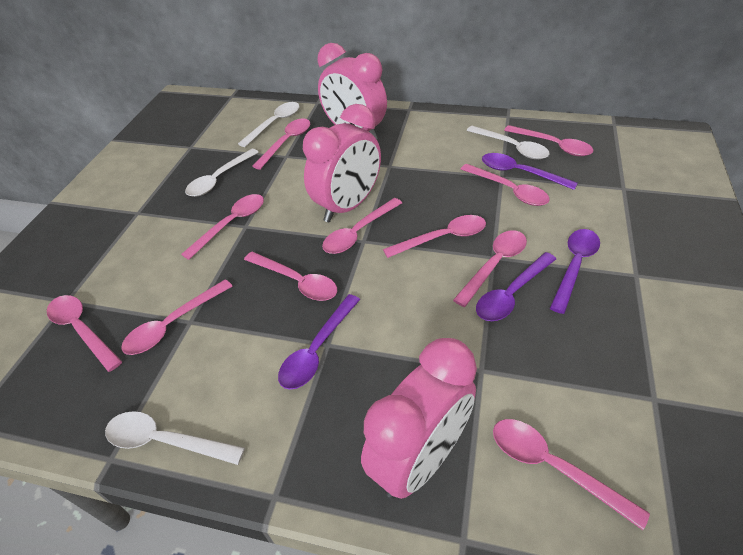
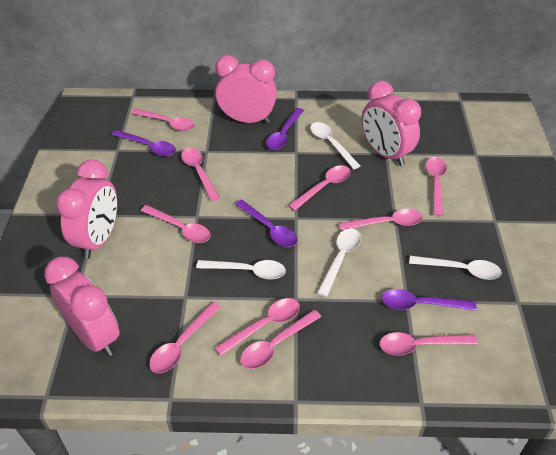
pink clock: [303,104,381,222] [317,43,387,140] [361,338,477,499] = 3 -> [44,257,120,356] [56,160,117,259] [215,55,277,124] [361,81,421,166] = 4
pink spoon: [47,295,122,372] [121,279,233,355] [181,194,264,260] [244,252,337,301] [252,118,310,170] [322,198,402,254] [383,215,486,258] [453,230,527,307] [461,164,550,206] [493,419,650,530] [504,125,594,156] = 11 -> [131,109,195,131] [141,205,211,243] [149,302,221,373] [181,148,220,201] [215,298,300,356] [240,310,321,369] [288,165,351,211] [339,209,423,230] [380,332,478,355] [426,157,447,216] = 10

